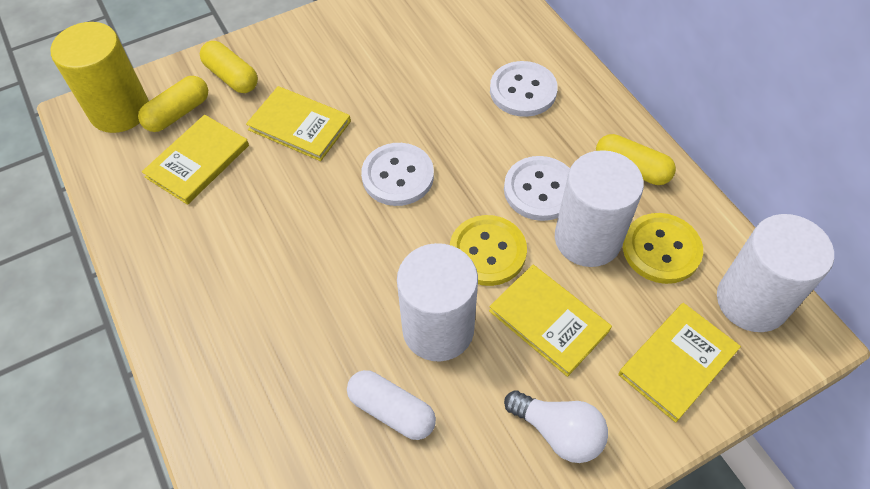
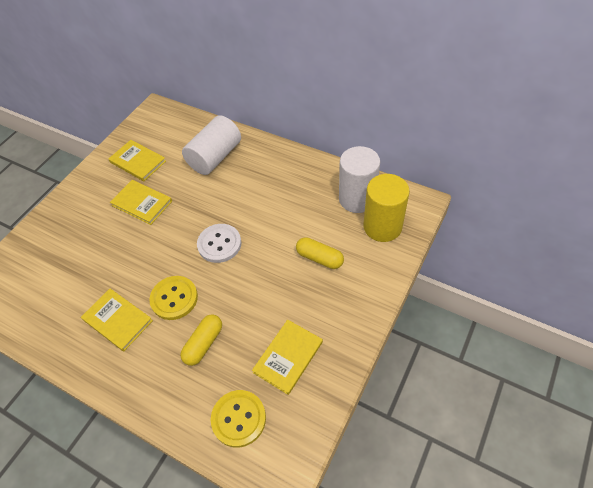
white button: [361,143,434,206] [490,61,558,117] [504,156,570,221] = 3 -> [197,224,242,263] = 1
white capsule: [347,370,436,440] = 1 -> none = 0
white cylinder: [397,243,478,361] [555,150,644,267] [717,214,834,332] = 3 -> [182,115,241,175] [339,146,380,213] = 2
white light bulb: [504,390,608,463] = 1 -> none = 0
yellow capsule: [138,76,208,132] [200,41,258,93] [596,134,676,185] = 3 -> [180,314,222,366] [296,237,344,269] = 2

